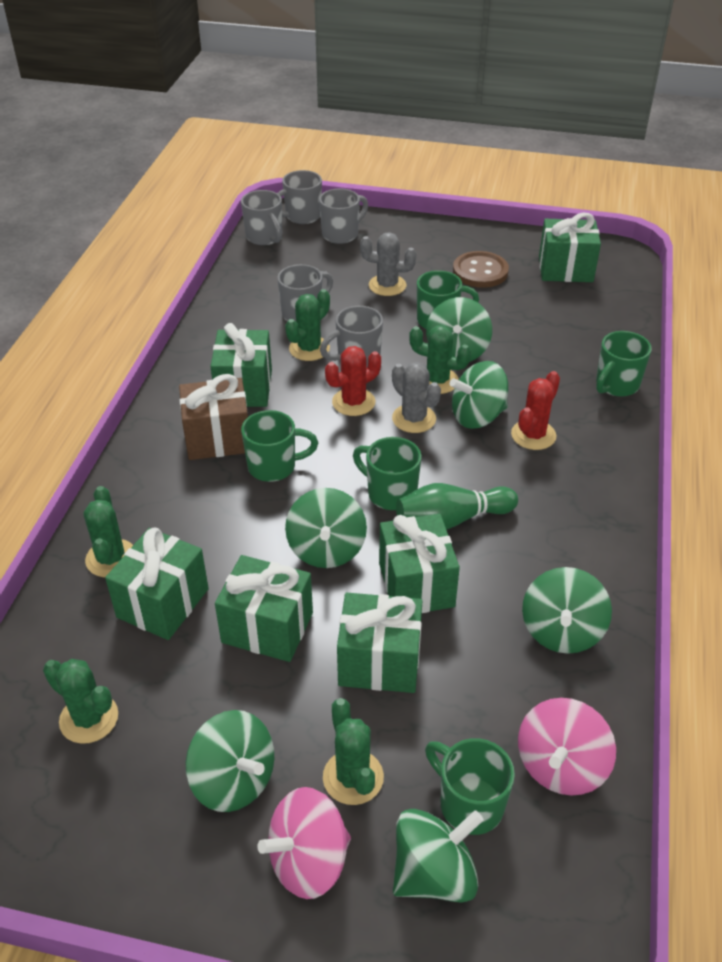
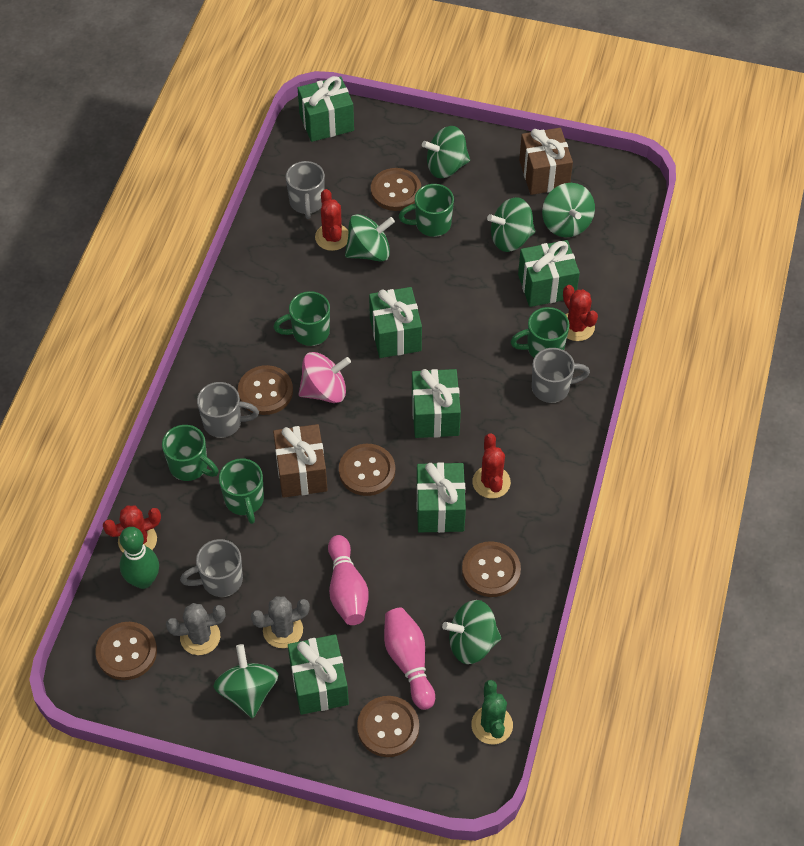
brown button: [453,251,509,288] = 1 -> [96,622,157,680] [238,365,293,415] [339,444,395,496] [357,696,419,757] [371,168,421,211] [462,541,521,597] = 6
brown gift: [179,374,248,460] = 1 -> [273,424,328,498] [519,128,573,195] = 2
green cactus: [43,659,118,744] [84,486,133,577] [285,289,330,361] [323,698,384,805] [409,325,471,394] = 5 -> [471,680,513,744] = 1
grey mug: [241,190,282,245] [277,264,333,321] [278,170,322,224] [319,188,368,244] [320,306,383,368] = 5 -> [180,539,243,597] [197,382,259,438] [286,161,325,219] [532,348,590,403] = 4
pink bowling pin: none = 0 -> [328,535,369,625] [384,608,435,710] = 2
pink spinning top: [257,787,351,899] [518,698,616,796] = 2 -> [299,352,351,403] = 1
red cactus: [325,346,381,416] [511,371,560,450] = 2 -> [103,506,161,552] [315,189,349,251] [472,433,511,498] [563,285,598,341] = 4

